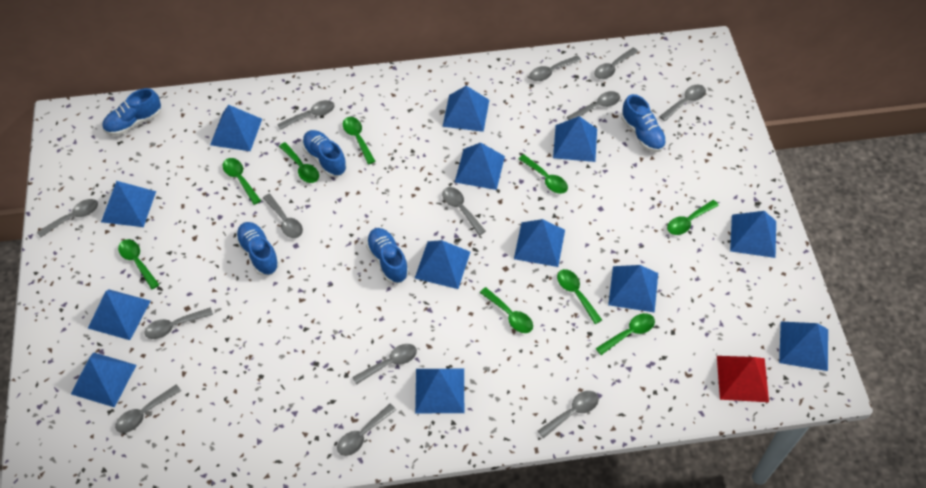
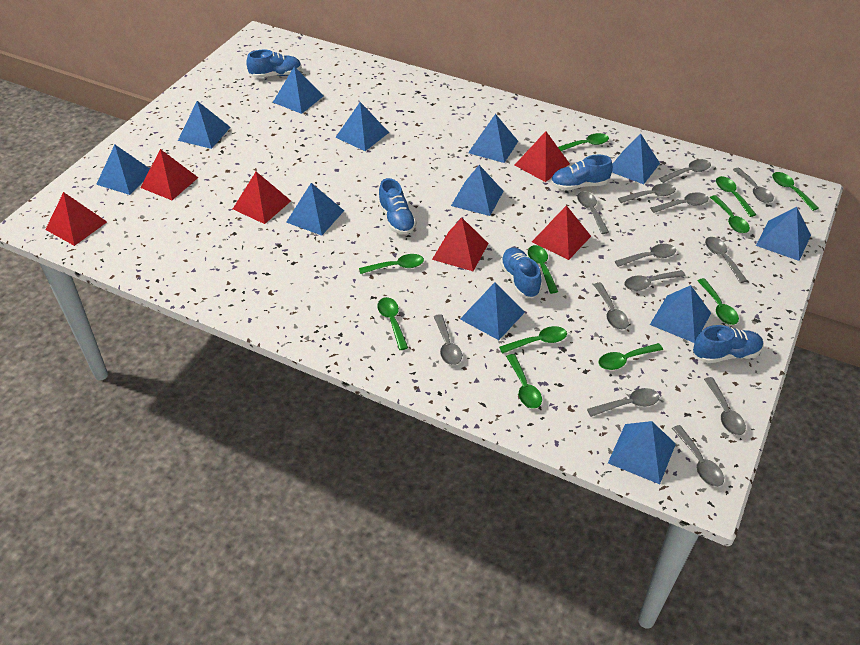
blue pyramid: [71,352,136,407] [88,290,150,340] [101,181,156,227] [210,105,262,151] [415,240,470,289] [415,369,464,413] [442,86,489,132] [455,142,505,190] [514,219,565,267] [553,116,597,162] [608,265,658,312] [730,211,776,258] [779,321,828,371] = 13 -> [96,145,150,195] [178,101,230,149] [273,66,324,114] [286,183,344,236] [335,102,389,151] [451,165,503,216] [460,282,525,340] [468,114,518,163] [608,421,676,484] [612,133,660,184] [650,285,711,343] [756,207,811,261] = 12
green spoon: [118,239,159,289] [223,158,261,205] [279,142,319,183] [343,117,376,165] [480,287,533,333] [519,154,568,194] [557,269,602,324] [596,313,655,355] [667,200,719,235] = 9 -> [359,254,424,274] [377,297,408,350] [499,326,567,354] [506,354,542,409] [528,245,558,294] [558,133,609,151] [598,343,663,370] [697,278,739,325] [710,195,750,233] [716,176,757,217] [772,172,818,211] = 11
red pyramid: [717,356,769,402] = 1 -> [45,192,107,246] [140,149,198,200] [233,172,291,224] [432,218,489,271] [515,131,570,182] [532,205,591,260] = 6

